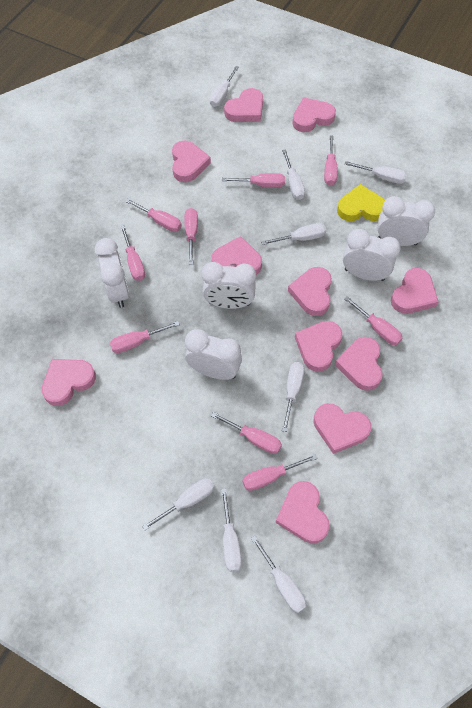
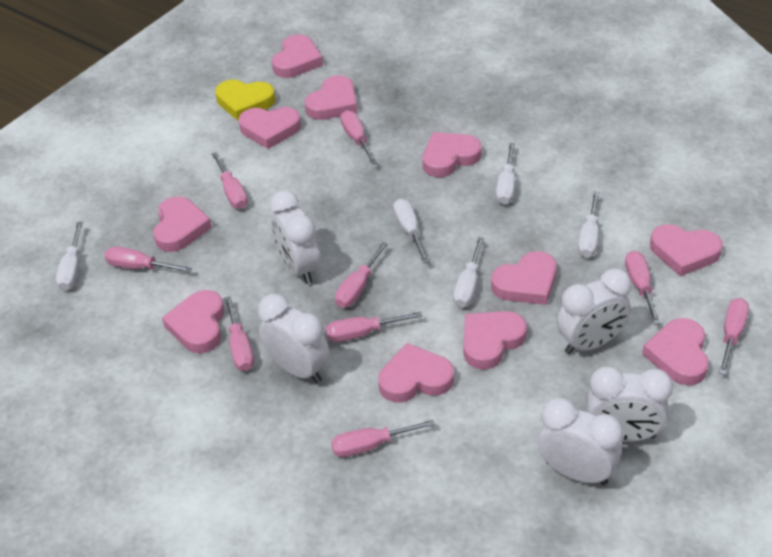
white screwdriver: [142,478,215,530] [210,66,239,107] [221,488,242,572] [251,536,306,613] [261,223,326,245] [282,149,305,200] [282,362,304,432] [345,161,407,184] = 8 -> [56,222,83,291] [393,199,429,263] [453,237,484,308] [496,143,515,205] [578,191,599,258] = 5

